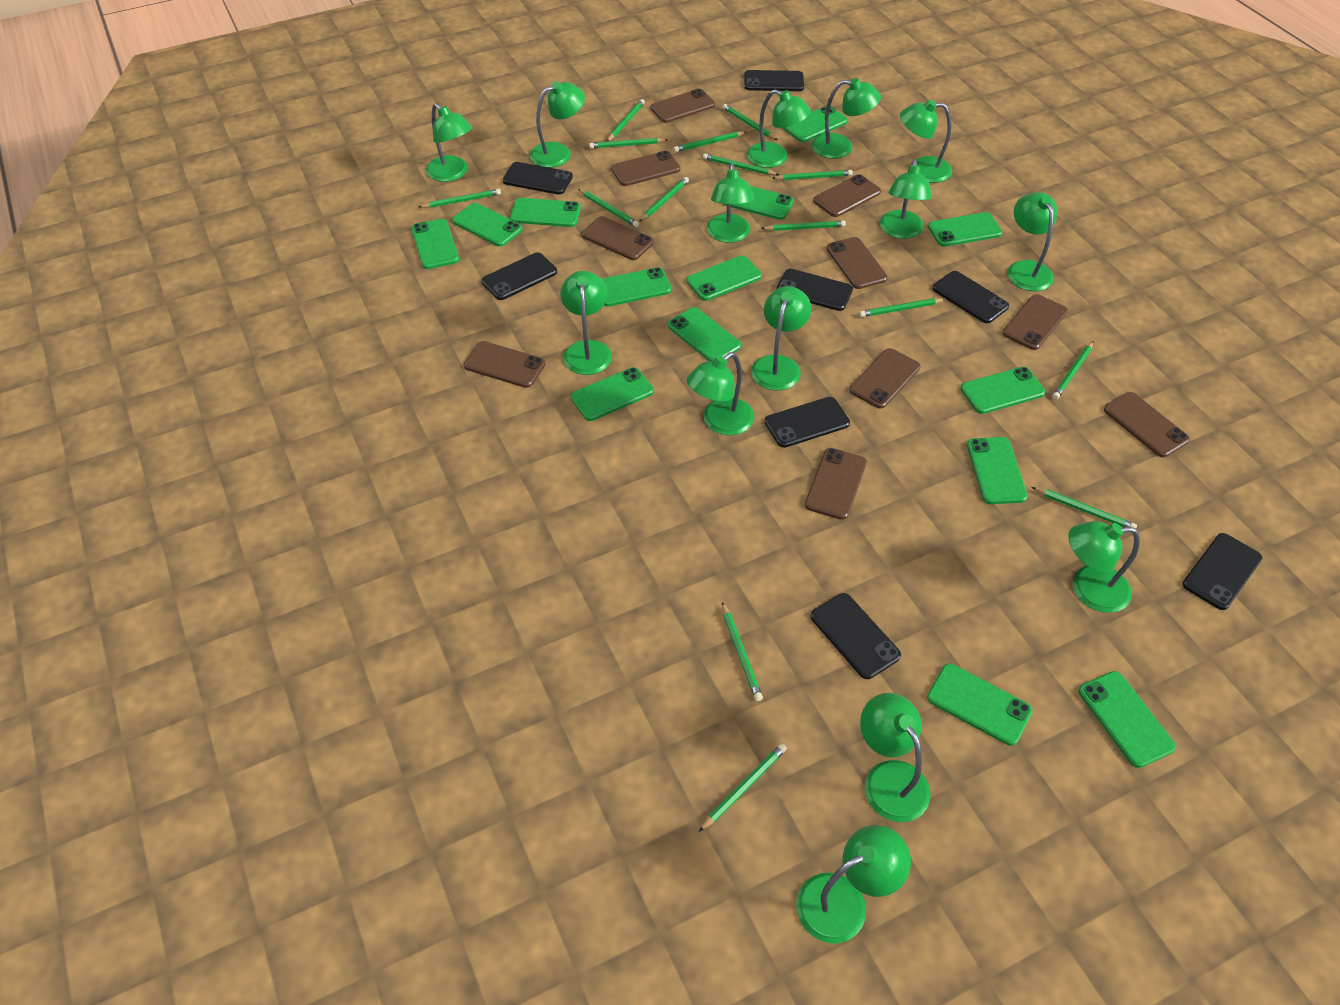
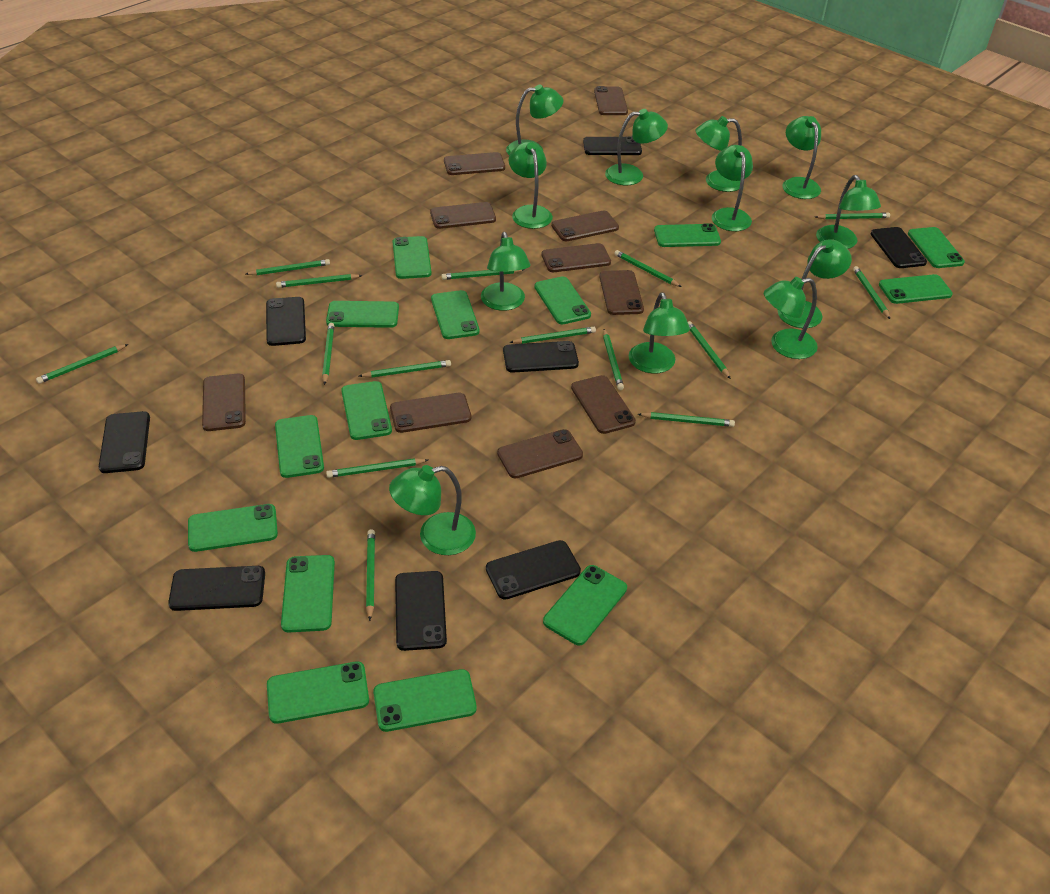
green lamp: [426,103,472,182] [530,81,585,168] [560,271,612,375] [687,352,755,435] [706,163,754,243] [746,89,811,168] [751,286,811,391] [796,825,911,943] [812,78,881,159] [860,693,931,822] [880,159,932,239] [900,100,952,183] [1007,192,1057,291] [1068,521,1140,613] = 14 -> [389,465,476,555] [481,232,531,311] [506,84,563,155] [509,142,553,229] [605,109,668,185] [629,292,690,373] [695,116,742,192] [712,145,753,231] [764,277,818,359] [778,239,852,328] [782,116,821,199] [816,175,881,249] = 12

